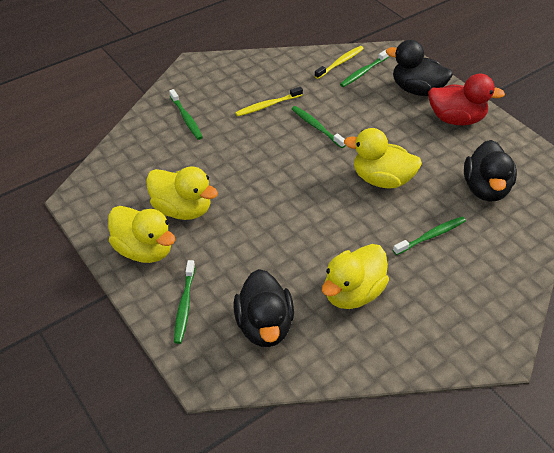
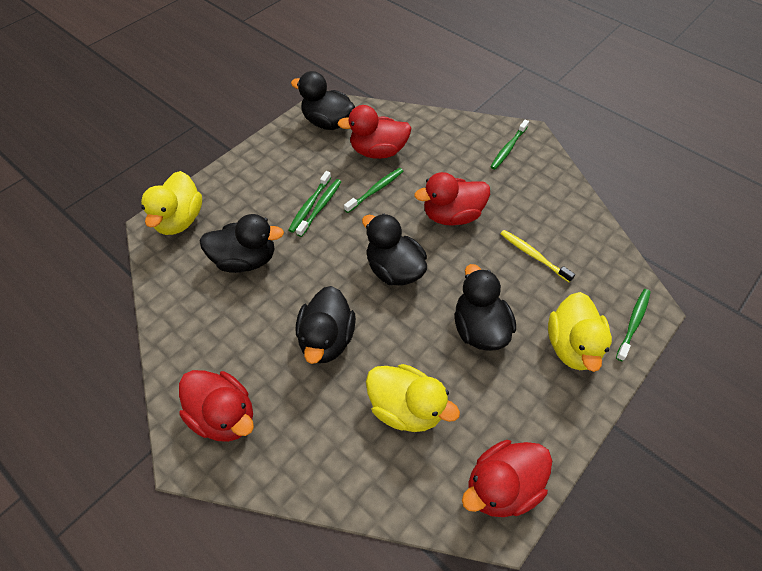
black duck: [233,269,294,347] [386,40,453,96] [464,140,517,202] = 3 -> [200,214,284,273] [291,71,355,130] [296,286,356,364] [362,214,427,286] [454,264,516,351] = 5
red duck: [428,74,505,126] = 1 -> [179,370,254,442] [337,105,411,159] [414,172,490,226] [462,440,552,517] = 4
yellow duck: [108,206,175,263] [146,166,218,220] [322,244,389,309] [344,128,422,189] = 4 -> [141,171,202,235] [366,364,460,432] [548,292,612,372] = 3
yellow toothbrush: [235,87,303,117] [315,46,364,79] = 2 -> [500,230,575,283] = 1

